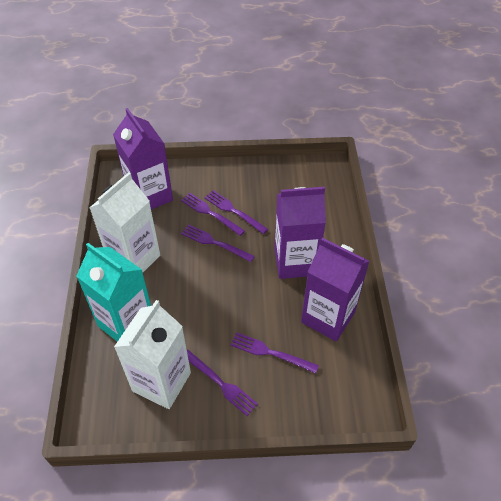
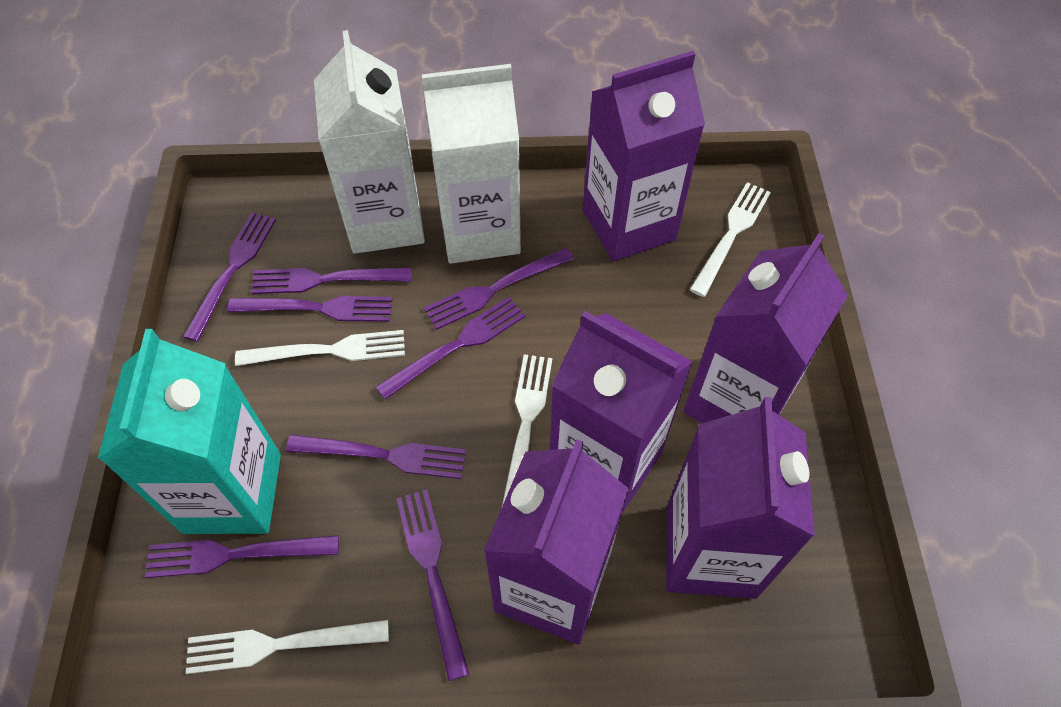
purple carton: [113,108,173,210] [274,187,326,279] [301,238,370,342] = 3 -> [484,439,629,644] [550,311,693,515] [583,51,705,261] [666,397,815,599] [683,233,848,423] = 5
purple fork: [181,193,245,236] [181,224,255,262] [187,350,258,416] [204,190,268,234] [230,332,319,374] = 5 -> [145,535,339,578] [183,213,276,342] [228,296,393,322] [251,268,412,294] [286,434,466,479] [376,297,526,400] [396,490,469,681] [424,248,574,330] = 8
white fork: none = 0 -> [186,620,389,674] [235,330,405,366] [502,354,552,506] [690,182,771,297] = 4

